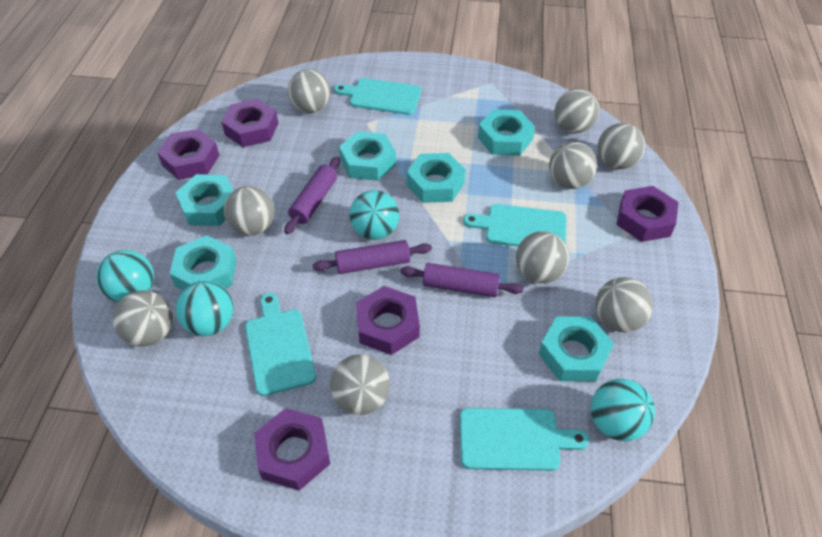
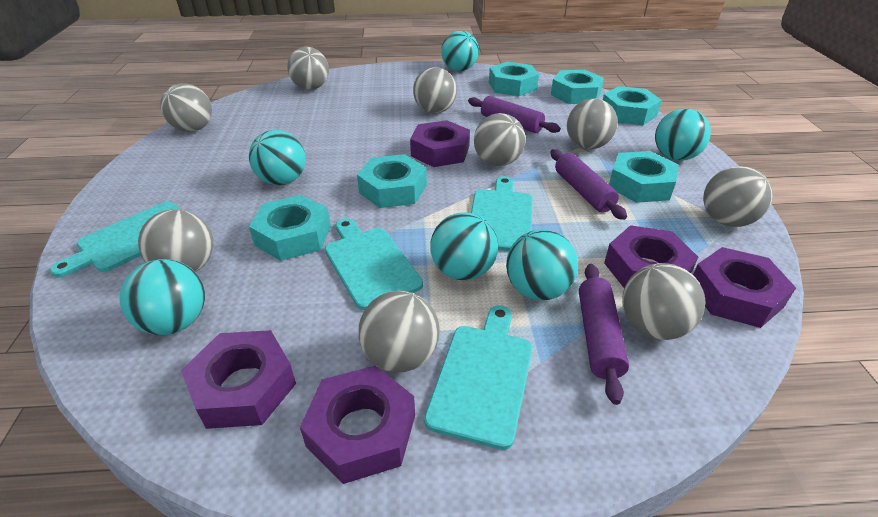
turquoise ball: [96,250,154,303] [176,281,233,336] [350,190,399,240] [591,379,655,441] = 4 -> [120,259,205,335] [249,130,306,185] [430,212,498,280] [441,31,479,71] [506,230,578,300] [655,108,711,161] = 6

